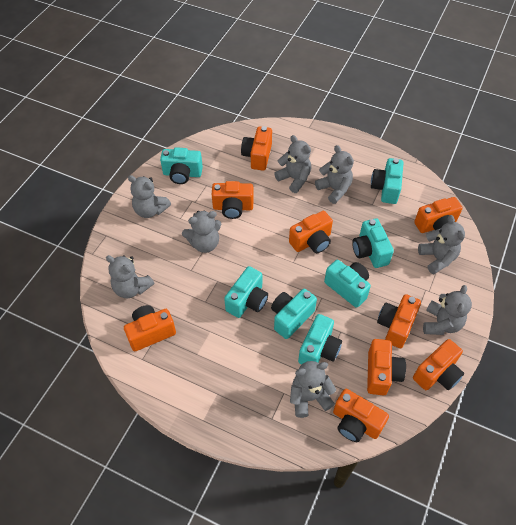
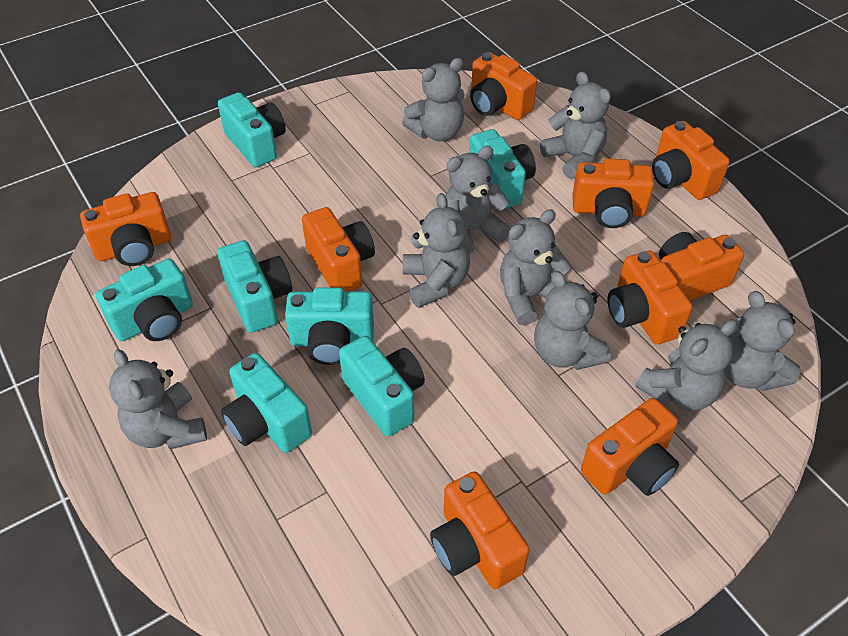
grey teddy bear: [106,255,154,298] [128,175,171,218] [182,210,221,253] [274,135,311,193] [290,361,336,418] [315,145,354,204] [418,215,465,274] [423,285,472,335] = 8 -> [109,349,207,449] [402,58,465,141] [403,193,470,308] [445,146,511,254] [500,209,571,325] [534,271,611,370] [540,71,611,179] [636,319,737,411] [724,291,801,391] = 9

